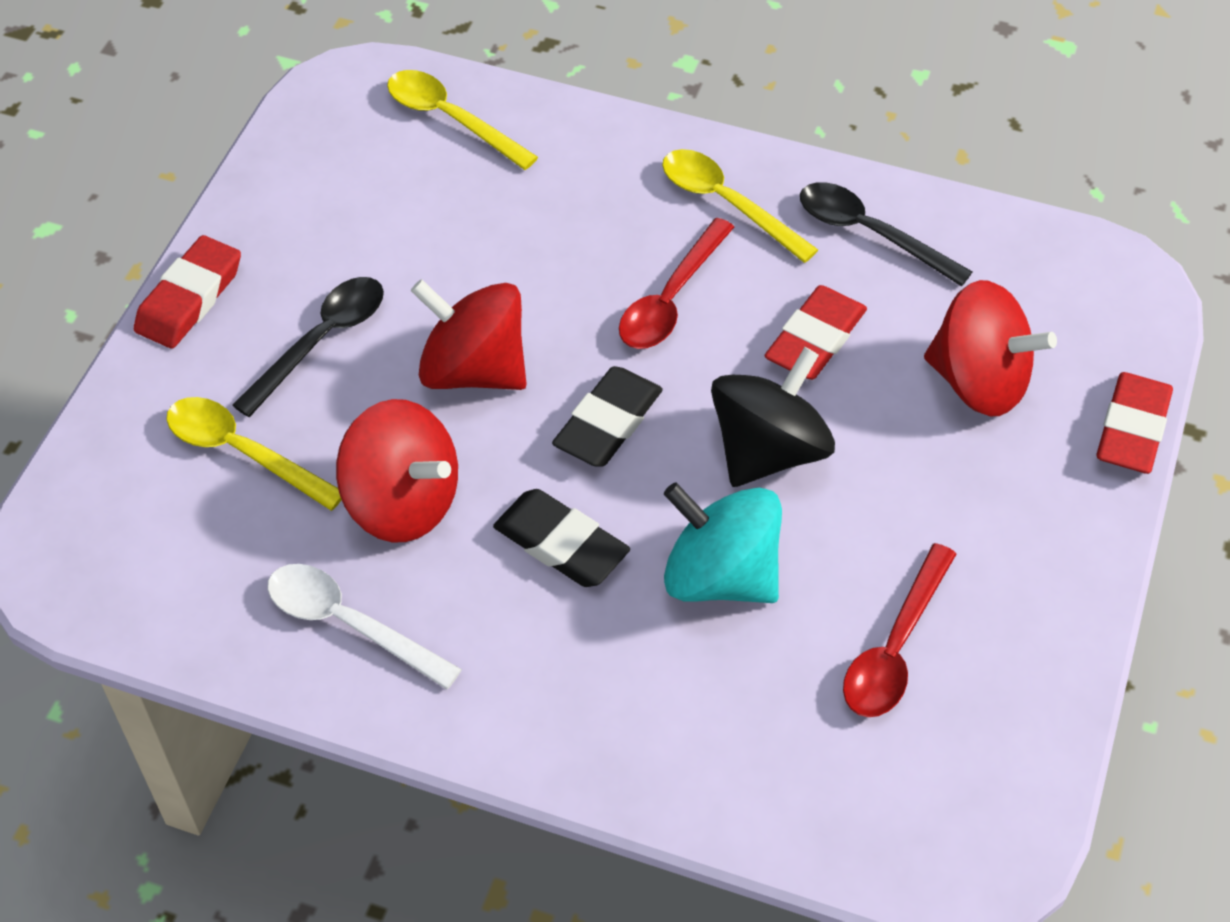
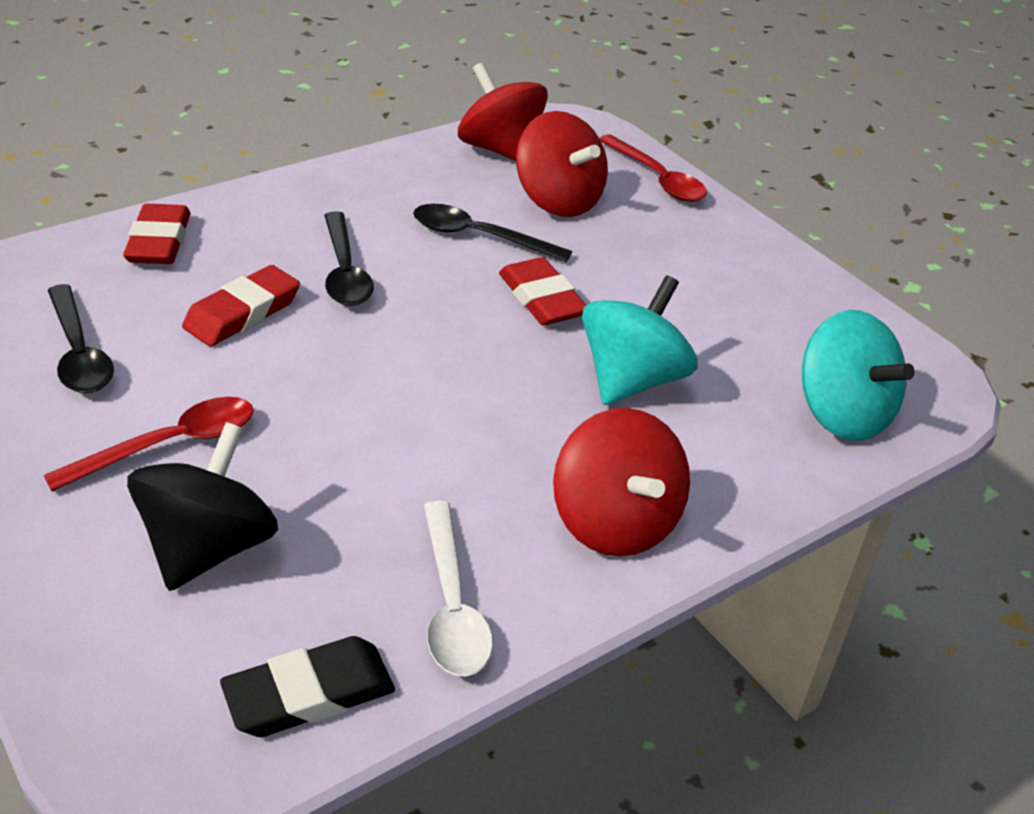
black eraser: [493,489,630,587] [552,366,663,467] = 2 -> [220,636,395,737] = 1
black spoon: [232,277,384,417] [800,182,972,286] = 2 -> [48,284,114,393] [324,211,374,306] [413,204,572,262] = 3
turquoise spinning top: [664,482,782,603] = 1 -> [582,275,698,405] [802,310,915,441] = 2
yellow spoon: [166,397,342,511] [387,70,538,170] [662,149,818,263] = 3 -> none = 0

